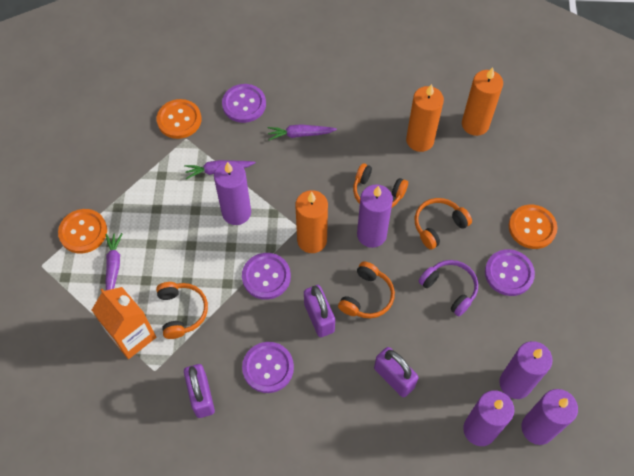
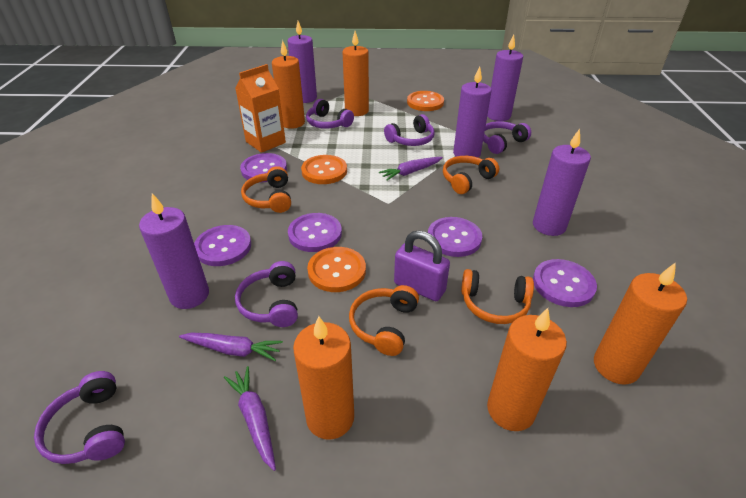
orange candle: [296,190,328,253] [406,84,444,152] [462,67,503,136] = 3 -> [272,40,305,129] [293,316,354,440] [343,31,369,116] [487,308,567,431] [594,262,687,385] = 5
purple button: [222,84,266,123] [242,253,291,300] [242,342,294,393] [485,249,535,296] = 4 -> [194,225,251,266] [240,153,287,182] [288,213,342,252] [428,217,482,257] [533,259,597,307] = 5
purple headphones: [419,260,478,316] = 1 -> [34,371,125,464] [235,261,298,327] [306,99,354,129] [384,114,434,146] [483,121,531,154] = 5
purple padlock: [184,364,215,418] [304,285,335,337] [374,347,419,397] = 3 -> [394,230,450,301] = 1

